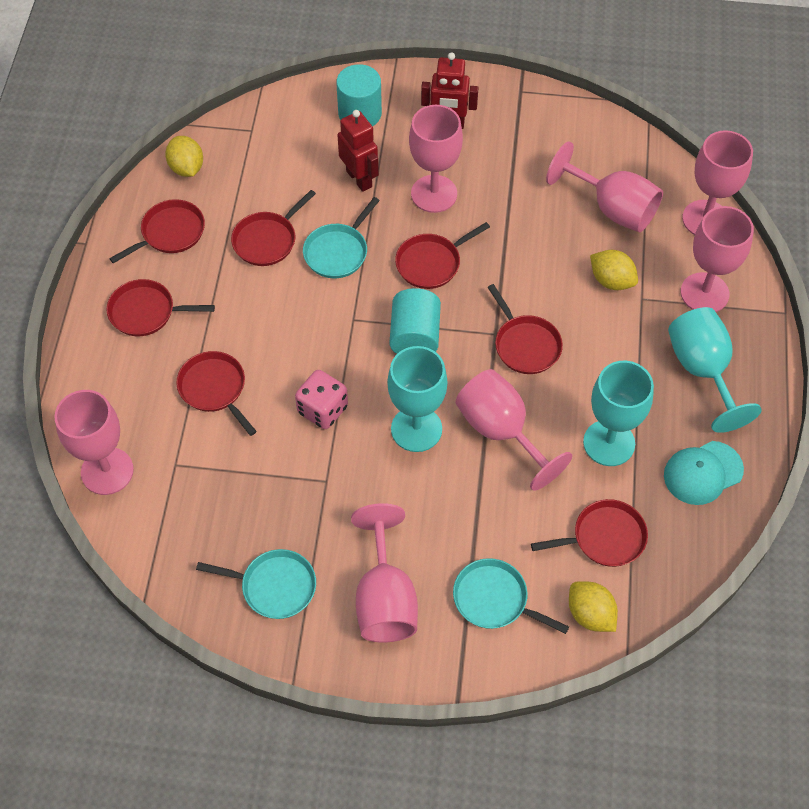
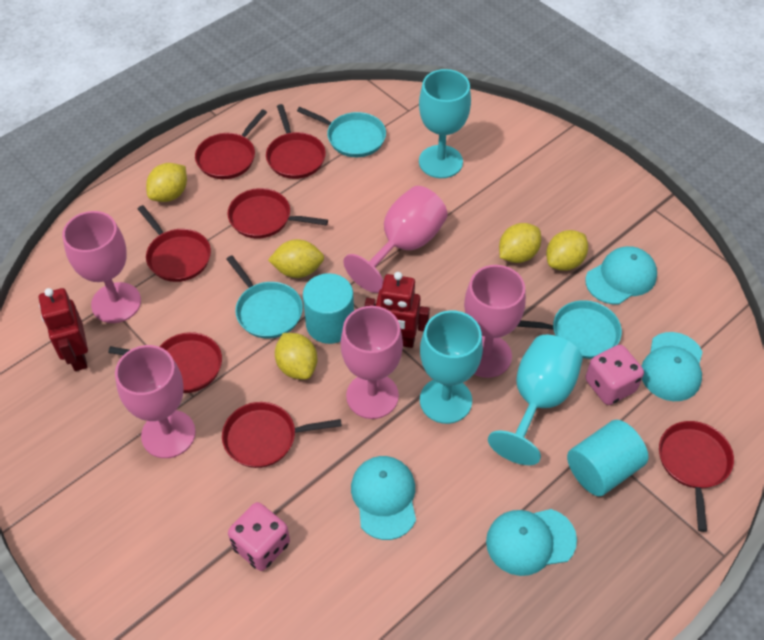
pink dice: [295,370,348,429] = 1 -> [228,502,290,571] [586,345,644,405] = 2
pink goblet: [54,390,134,495] [351,503,418,643] [409,105,463,213] [455,369,572,491] [546,141,663,232] [681,206,754,312] [682,130,753,235] = 7 -> [62,211,141,323] [115,345,196,458] [341,306,403,419] [343,186,448,293] [464,265,526,378] = 5
turquoise cap: [664,441,744,505] = 1 -> [351,456,416,540] [486,509,577,576] [585,246,657,305] [641,332,703,401] = 4
yellow lemon: [165,136,203,177] [569,581,618,632] [590,250,638,290] = 3 -> [146,163,187,202] [268,239,324,278] [275,333,317,380] [499,223,541,263] [546,230,588,271] = 5

